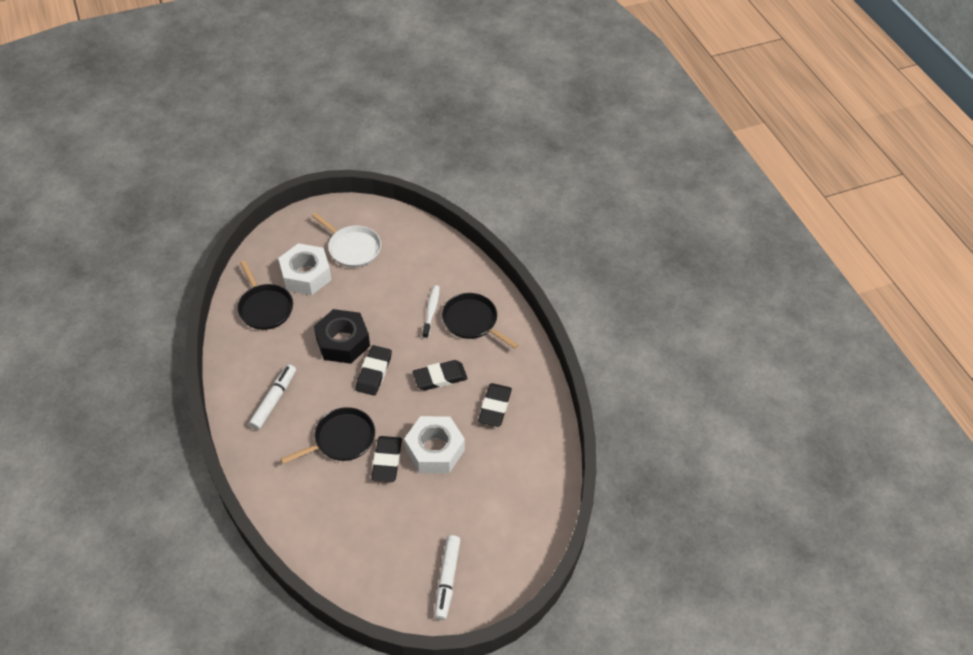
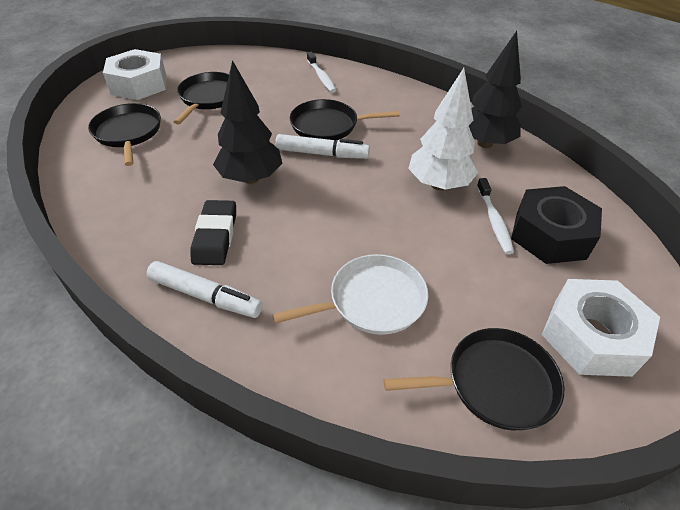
black eraser: [356,345,392,396] [371,436,402,482] [412,360,468,390] [478,383,512,427] = 4 -> [190,200,236,265] = 1
black pan: [237,261,293,330] [281,407,375,464] [442,293,519,349] = 3 -> [88,103,161,166] [174,72,229,124] [290,99,400,141] [383,328,564,430] = 4
black tree: none = 0 -> [213,60,282,184] [469,31,522,148] = 2
white toothbrush: [422,285,439,339] = 1 -> [307,52,336,93] [477,178,514,254] = 2
white tree: none = 0 -> [408,68,478,190] = 1

